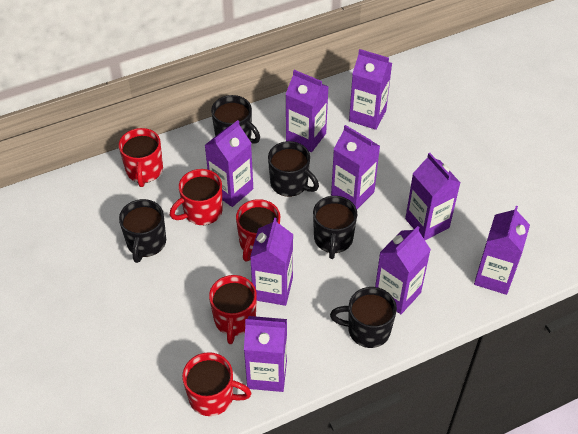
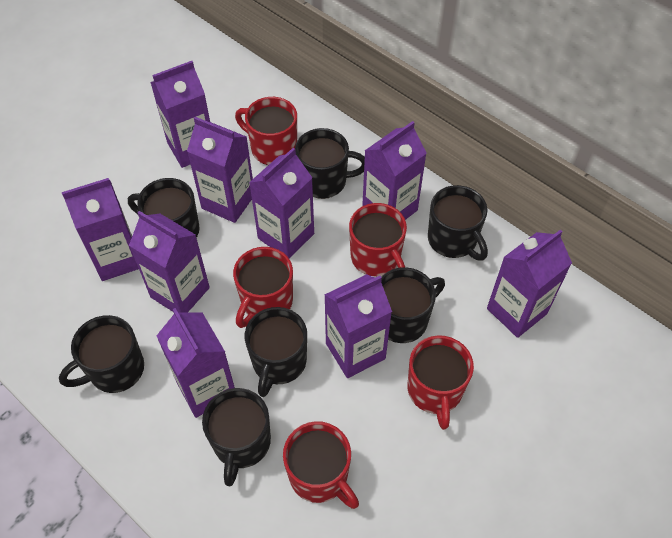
black mug: [119,199,166,263] [211,95,260,144] [268,141,319,197] [313,196,357,259] [330,287,397,348] = 5 -> [59,315,144,393] [128,178,200,238] [202,388,271,487] [245,307,307,397] [295,128,365,199] [381,267,445,343] [428,185,488,261] = 7

